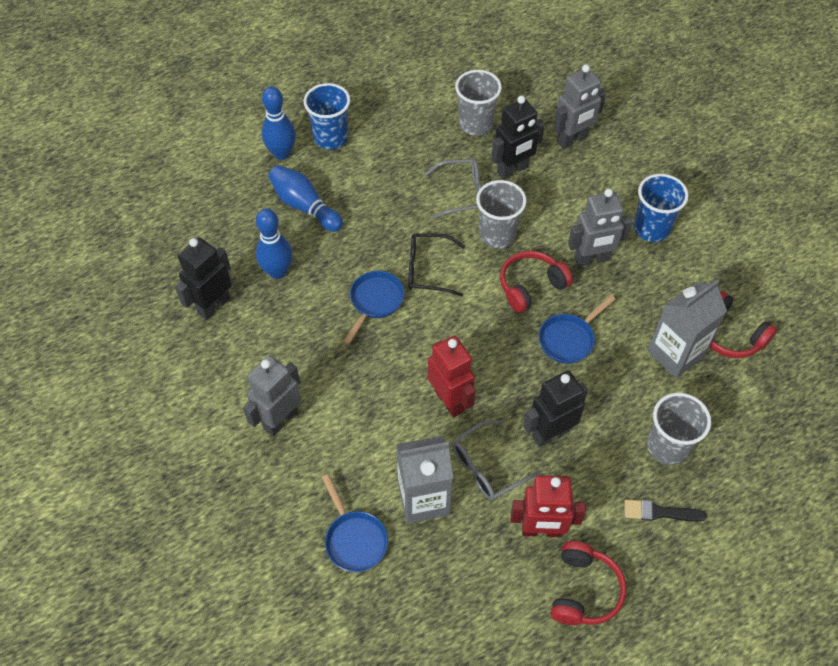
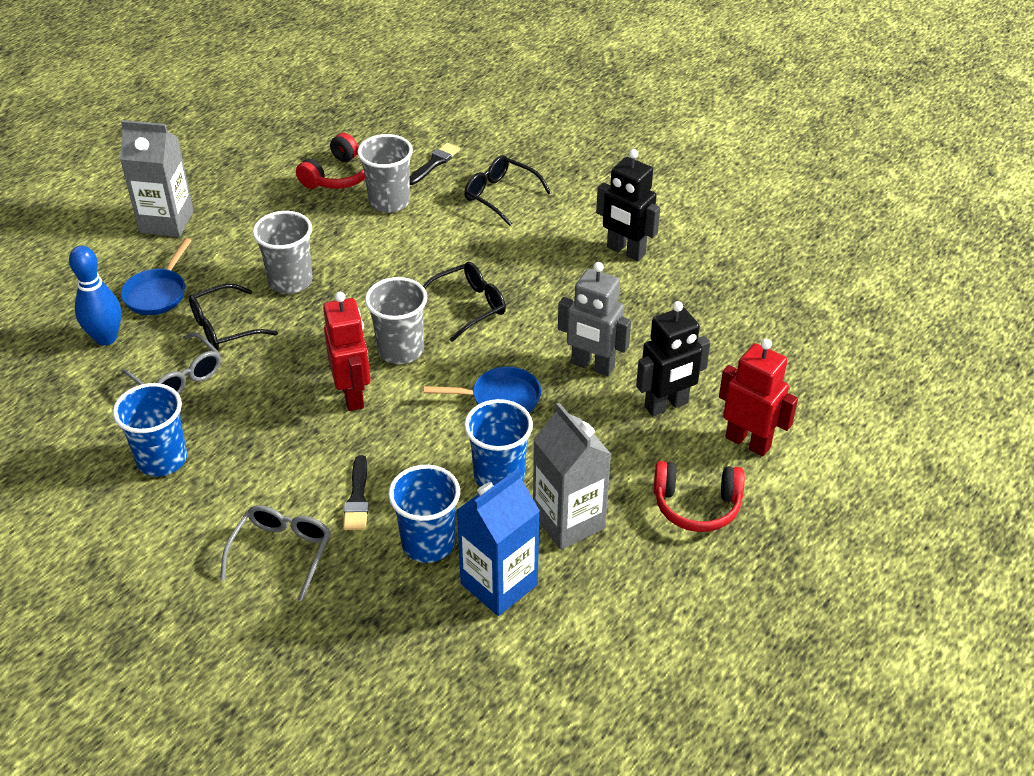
black brush: [624,499,707,522] = 1 -> [343,455,369,530] [410,143,460,185] = 2
black glasses: [408,234,465,297] = 1 -> [189,284,278,350] [423,262,506,342] [464,155,551,226] = 3
black robot: [175,237,232,320] [491,96,545,179] [523,371,588,447] = 3 -> [596,149,660,261] [636,301,710,416] = 2
blue bowling pin: [256,209,293,279] [262,86,296,160] [268,165,343,232] = 3 -> [69,246,121,345] = 1
blue carton: none = 0 -> [456,468,540,616] = 1
blue cup: [304,83,350,149] [634,174,689,242] = 2 -> [113,383,187,476] [388,465,460,563] [464,399,533,487] = 3
blue pan: [322,474,388,572] [343,271,404,345] [539,295,615,364] = 3 -> [121,238,192,315] [424,367,541,413] = 2
grey robot: [243,355,301,436] [553,64,606,149] [568,189,632,267] = 3 -> [558,262,631,376] = 1
red headphones: [500,251,573,313] [551,541,626,625] [709,291,777,358] = 3 -> [296,133,365,189] [654,461,745,532] = 2

